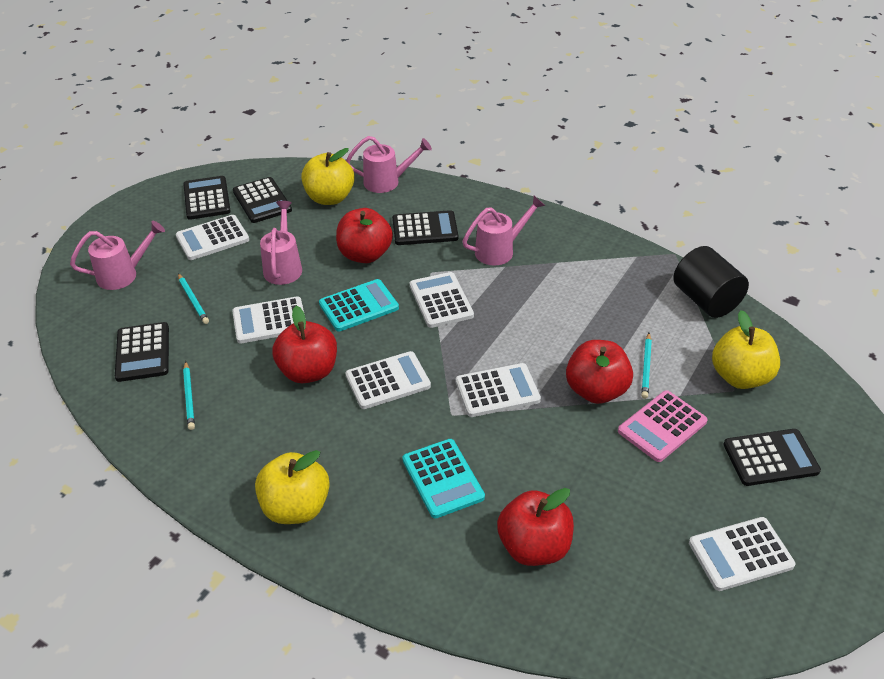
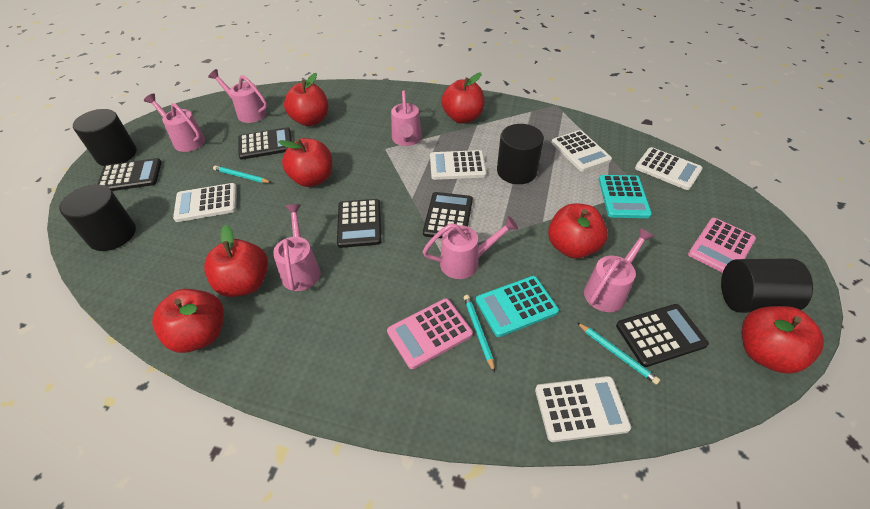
black cylinder: [673,246,749,318] = 1 -> [60,185,136,251] [73,109,137,166] [497,124,544,184] [721,258,813,313] = 4
pink calculator: [618,390,708,462] = 1 -> [387,298,473,369] [688,218,756,273] = 2
pink watering can: [70,221,165,290] [260,201,302,285] [346,136,432,193] [462,196,545,265] = 4 -> [144,93,205,152] [208,69,267,123] [273,204,321,291] [391,90,422,146] [422,216,518,279] [584,228,654,312] = 6
red apple: [272,306,337,383] [336,208,393,263] [497,488,574,566] [566,340,633,404] = 4 -> [152,289,224,353] [204,225,268,297] [278,138,332,187] [284,73,328,126] [441,73,484,124] [548,203,608,259] [742,306,824,374] = 7
white calculator: [176,215,249,260] [232,296,304,344] [345,351,431,409] [410,272,474,328] [456,363,541,417] [689,517,795,591] = 6 -> [173,183,237,222] [430,150,487,180] [535,376,631,442] [551,130,612,172] [635,147,703,190] = 5
yellow apple: [255,450,330,524] [301,148,355,205] [712,310,780,389] = 3 -> none = 0

